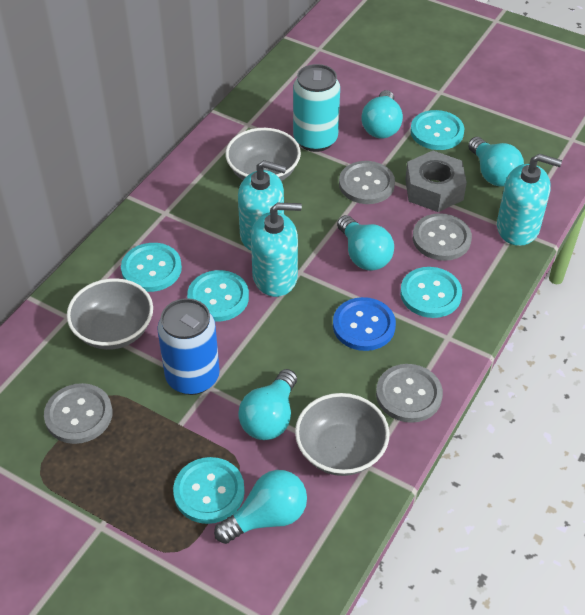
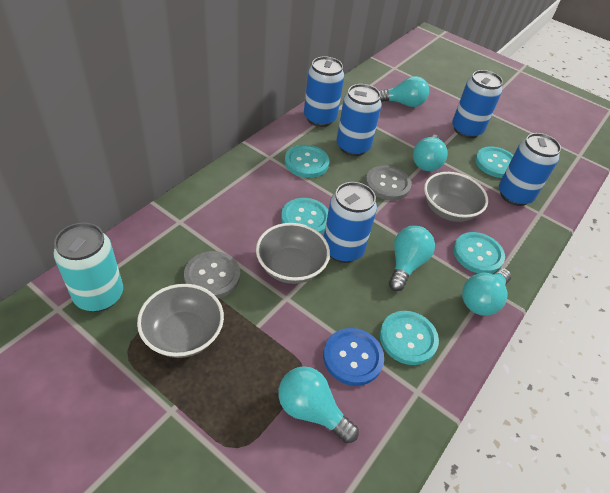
blue can: [157,298,220,395] = 1 -> [304,56,344,127] [324,182,377,263] [337,84,382,156] [452,70,503,138] [499,133,561,206] = 5
grey button: [44,383,113,444] [339,161,395,204] [376,364,443,423] [413,213,472,261] = 4 -> [184,251,240,298] [366,166,411,200] = 2
grey nut: [405,151,467,212] = 1 -> none = 0
turquoise soap dispenser: [238,160,286,250] [251,203,302,297] [497,154,562,246] = 3 -> none = 0

